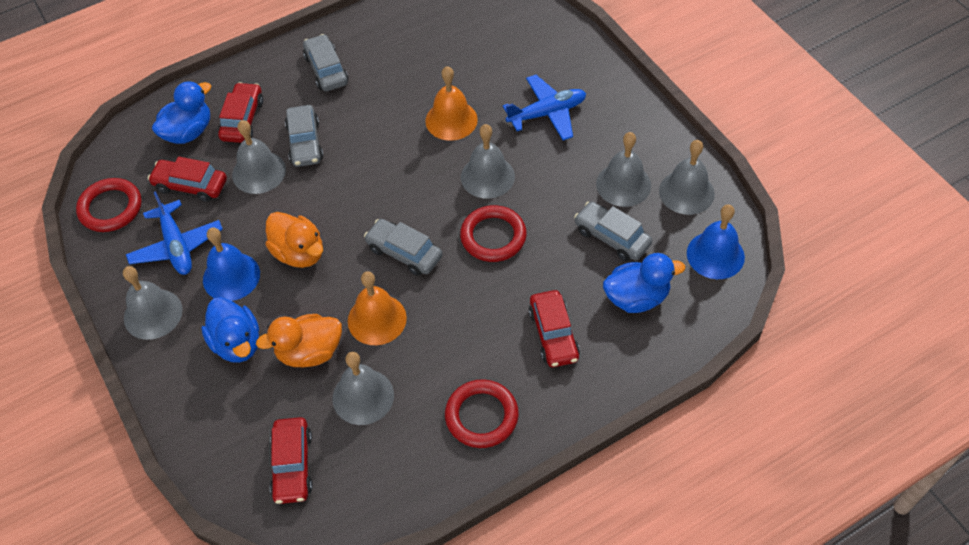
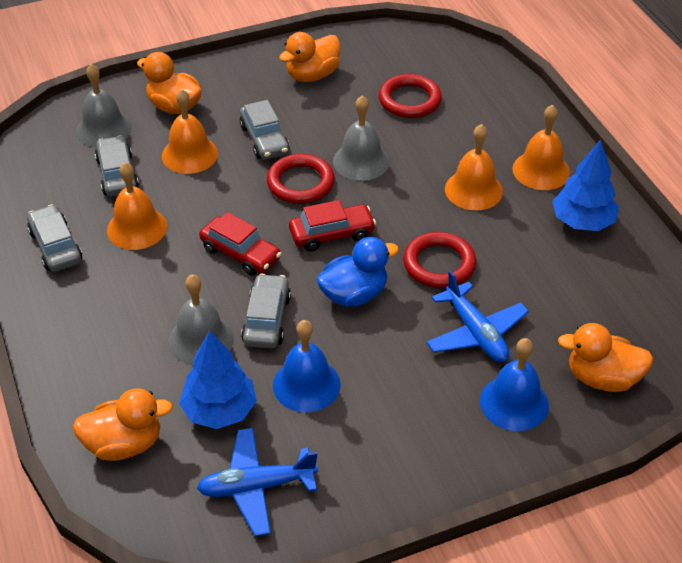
blue duck: [152,81,211,144] [201,297,259,363] [603,253,685,313] = 3 -> [316,237,399,307] = 1
blue tree: none = 0 -> [179,330,257,429] [552,139,619,231] = 2
grey bell: [123,266,183,340] [232,120,286,194] [332,352,394,425] [461,124,515,199] [596,132,651,207] [659,140,715,215] = 6 -> [76,64,132,147] [168,274,234,365] [333,95,389,181] = 3
orange bell: [348,271,407,345] [425,66,478,141] = 2 -> [107,162,167,250] [162,89,218,174] [445,124,503,210] [513,104,570,190] = 4
orange duck: [256,314,342,367] [265,212,323,268] = 2 -> [73,388,173,461] [137,52,202,114] [279,32,340,82] [558,323,654,392] = 4
red car: [148,157,227,202] [218,82,263,143] [270,417,312,504] [529,290,580,367] = 4 -> [199,212,281,276] [289,200,376,252] = 2

